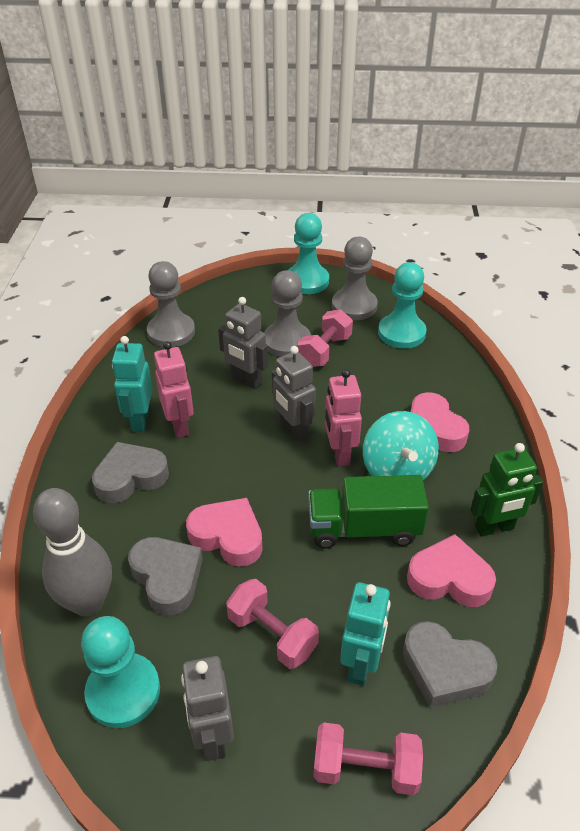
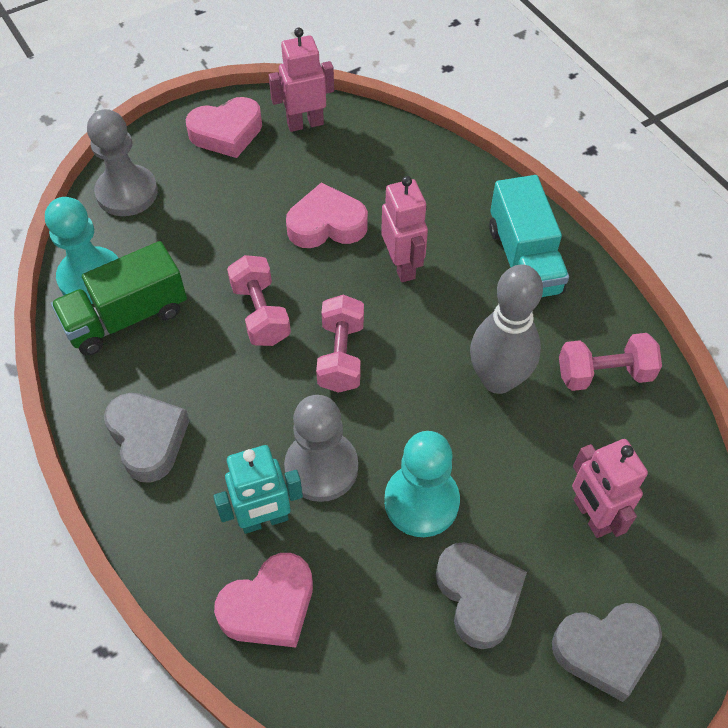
green robot: [470,443,543,537] = 1 -> none = 0
grey pawn: [147,261,195,347] [264,270,311,357] [332,237,378,320] = 3 -> [87,109,158,216] [284,395,358,502] = 2
grey robot: [181,656,234,761] [218,297,268,389] [272,346,316,442] = 3 -> none = 0
pink robot: [154,341,194,438] [325,369,362,467] = 2 -> [269,27,334,132] [381,176,428,282] [572,439,648,538] = 3
turquoise pawn: [81,616,160,728] [289,213,329,294] [378,262,426,349] = 3 -> [45,197,118,304] [384,431,460,537] = 2
turquoise robot: [112,336,153,432] [340,582,391,686] = 2 -> [213,445,303,534] = 1
turquoise spinning top: [363,411,439,480] = 1 -> none = 0
turquoise truck: none = 0 -> [489,175,569,297] = 1

